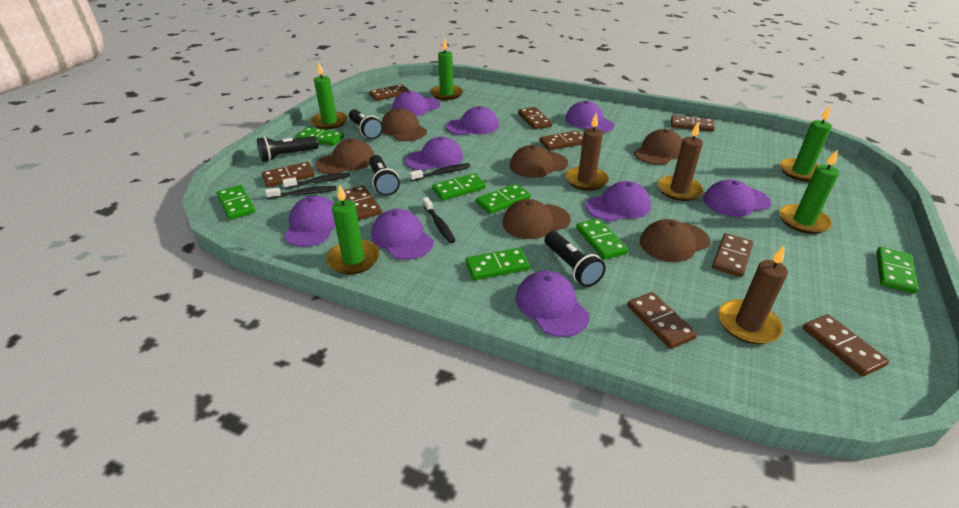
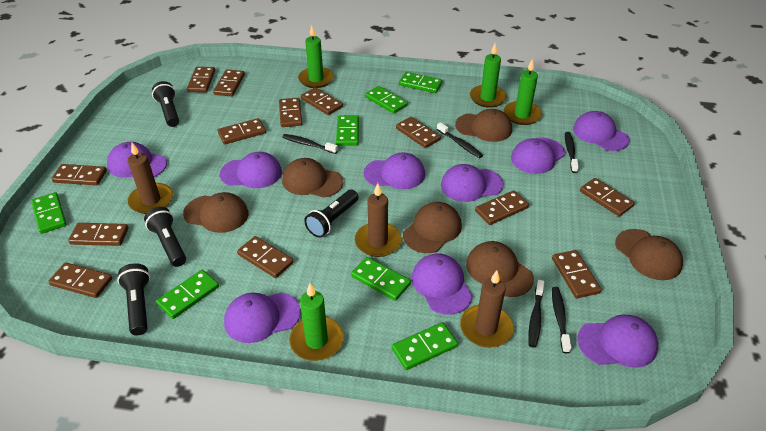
black toothbrush: [265,186,336,199] [282,172,351,189] [409,163,470,181] [423,197,455,243] = 4 -> [282,134,338,154] [437,122,483,158] [528,280,544,348] [552,287,571,353] [565,132,579,173] = 5
brown domino: [262,162,315,187] [344,185,382,220] [369,84,409,101] [518,107,552,130] [539,131,583,151] [627,292,697,349] [671,115,715,132] [712,233,753,277] [803,314,889,377] = 9 -> [48,262,112,298] [51,164,107,186] [68,223,128,246] [187,67,215,93] [213,69,245,96] [218,118,266,145] [237,236,294,278] [279,98,302,127] [301,87,343,115] [396,117,441,148] [475,190,529,225] [552,250,601,298] [580,178,635,216] = 13
green candle: [311,62,348,130] [326,184,380,274] [430,38,463,100] [780,106,832,182] [780,149,839,234] = 5 -> [289,283,344,361] [298,25,334,88] [470,43,507,108] [504,59,542,125] = 4

